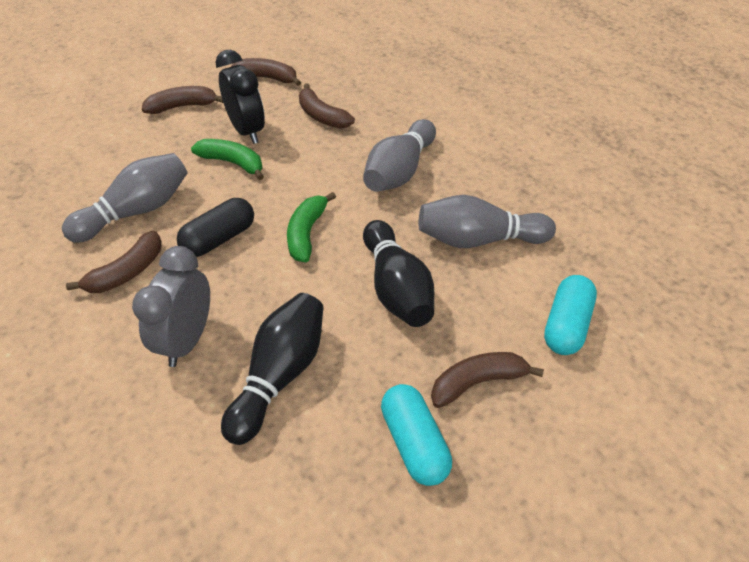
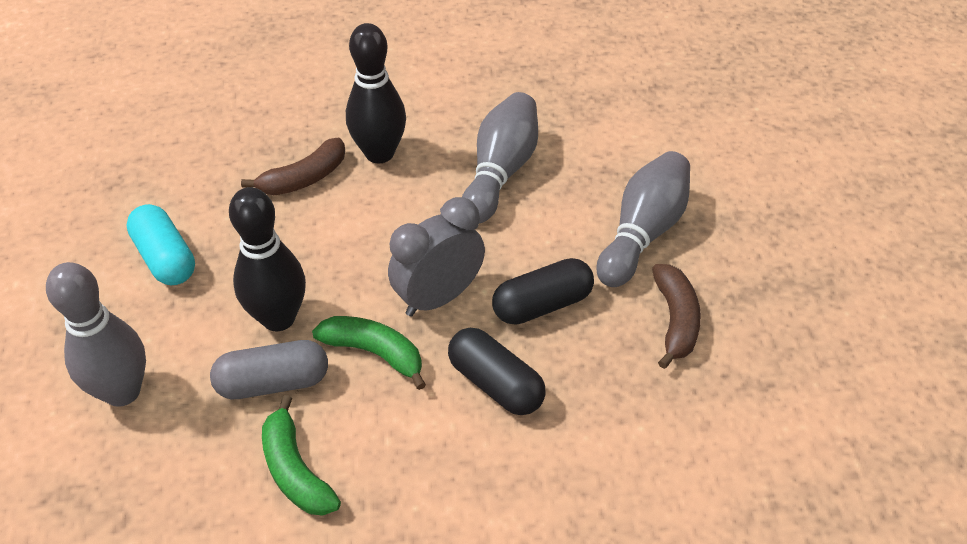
black capsule: [177,198,254,257] = 1 -> [448,328,546,415] [492,258,594,325] = 2
black clock: [216,50,265,144] = 1 -> none = 0
brown banana: [66,231,162,293] [142,86,223,114] [231,58,301,86] [299,83,355,129] [431,352,544,408] = 5 -> [241,138,345,195] [652,264,701,369] = 2
grey capsule: none = 0 -> [210,340,328,399] = 1
turquoise capsule: [381,384,452,486] [544,275,597,355] = 2 -> [126,204,195,285] = 1

